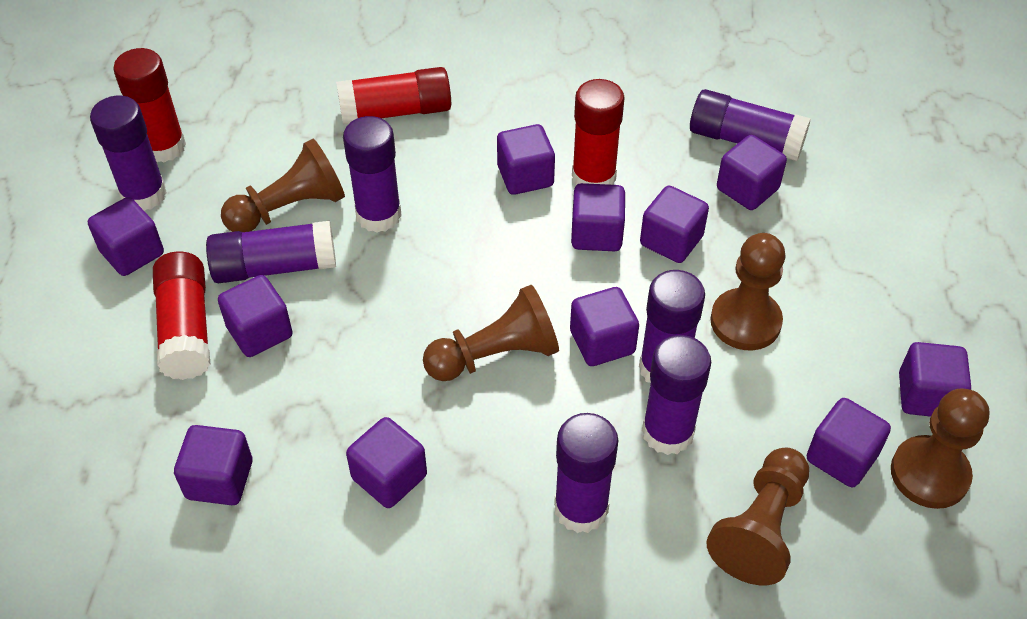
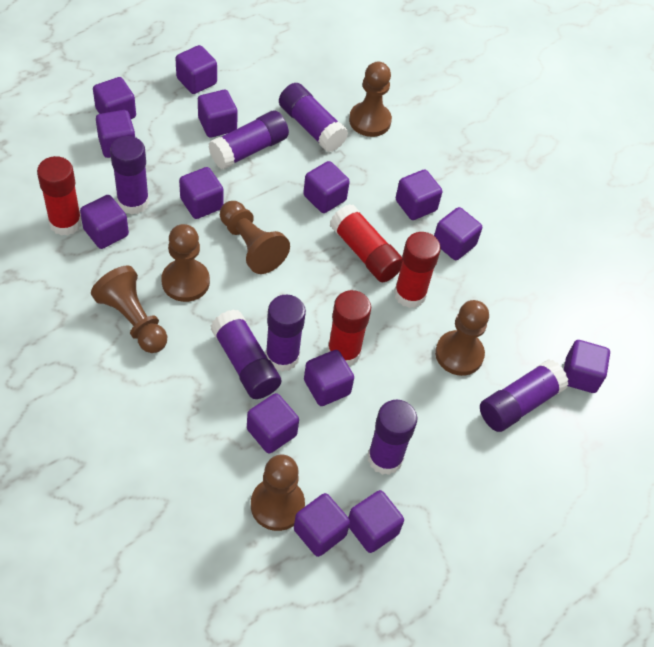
brown pawn: [221,139,345,232] [423,285,559,381] [707,447,809,585] [710,233,786,350] [891,388,990,509] = 5 -> [91,266,167,353] [161,224,210,302] [220,201,290,274] [251,454,305,531] [349,62,392,137] [435,300,489,376] = 6
purple cube: [88,197,164,276] [174,425,252,505] [218,275,293,357] [346,417,427,508] [497,124,555,195] [570,287,639,366] [571,183,625,251] [640,186,709,263] [717,135,787,210] [806,398,891,487] [899,342,971,417] = 11 -> [80,195,129,249] [93,77,136,119] [96,110,135,158] [176,45,217,94] [179,167,223,219] [198,90,238,138] [247,393,299,454] [294,493,350,557] [303,161,350,213] [304,350,354,406] [348,490,404,553] [396,169,442,220] [434,207,482,260] [564,340,610,393] = 14

